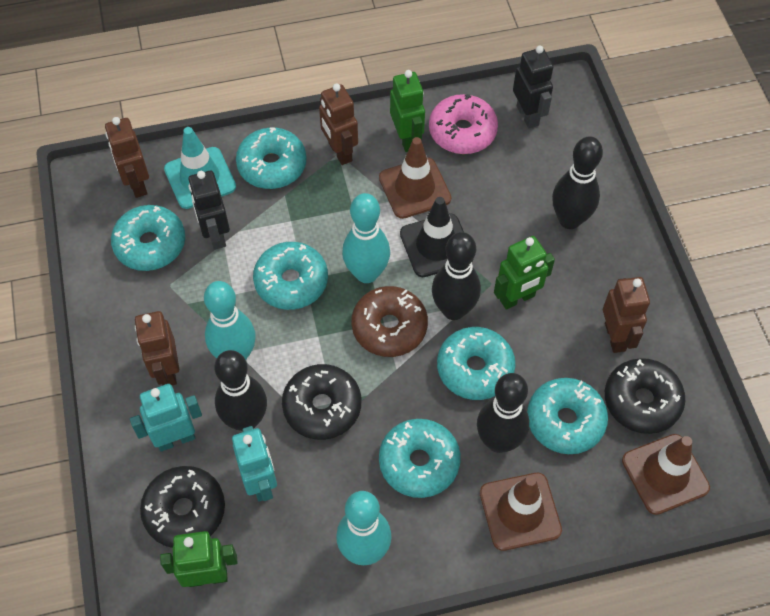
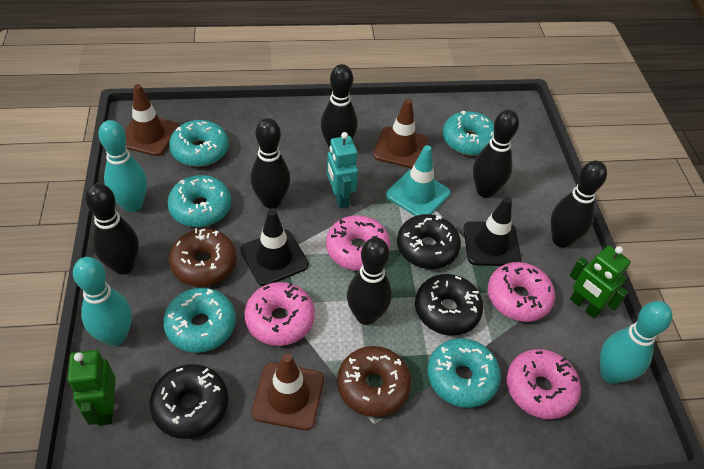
black bowling pin: [214,350,267,431] [432,232,481,320] [477,373,529,453] [552,136,603,229] = 4 -> [85,183,139,275] [250,118,290,209] [321,64,357,150] [347,237,392,325] [473,110,519,198] [551,161,607,248] = 6
black robot: [188,170,230,250] [513,46,553,128] = 2 -> none = 0
black traffic cone: [400,197,473,277] = 1 -> [240,209,309,286] [464,197,521,266] = 2
brown donut: [351,286,428,357] = 1 -> [169,228,237,287] [337,346,411,417] = 2
brown robot: [105,117,149,198] [135,311,179,385] [319,83,358,165] [603,277,650,353] = 4 -> none = 0
green robot: [160,531,238,587] [390,70,425,152] [494,236,555,310] = 3 -> [68,350,116,426] [569,246,631,318] = 2
pink donut: [429,94,498,154] = 1 -> [244,282,315,346] [326,215,390,271] [488,262,555,322] [506,349,581,419] = 4
turquoise donut: [111,205,185,271] [236,127,307,189] [253,242,328,310] [379,419,461,498] [437,327,515,400] [527,378,608,454] = 6 -> [163,288,236,353] [167,175,231,227] [169,120,229,167] [427,338,501,408] [443,111,494,156] = 5
turquoise robot: [130,384,202,451] [232,426,277,502] = 2 -> [327,132,358,208] = 1

